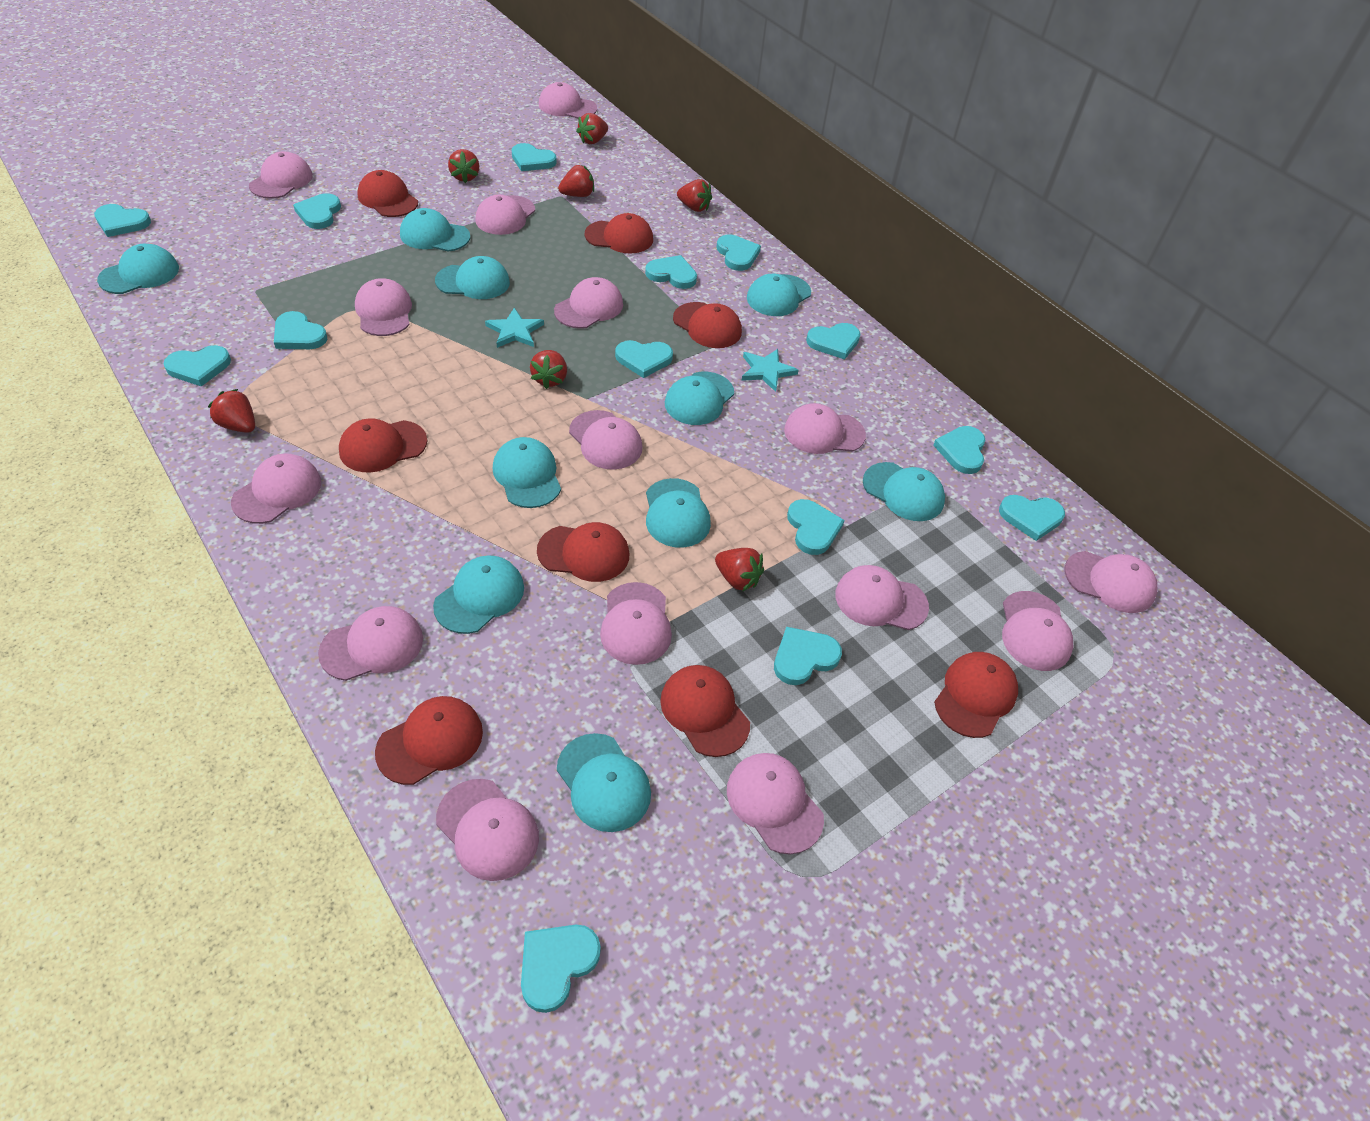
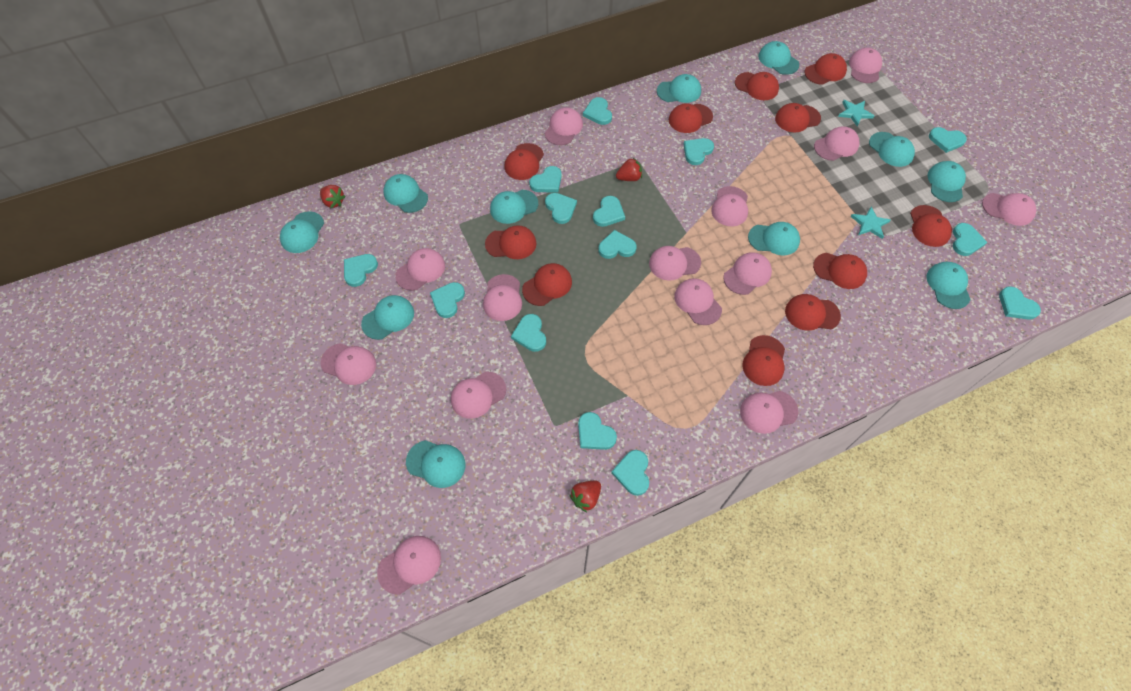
pink cap: [231,453,321,524] [249,151,312,199] [318,606,423,681] [355,278,412,336] [436,779,539,881] [475,195,535,235] [539,82,597,119] [554,277,623,329] [569,410,642,470] [600,582,672,665] [727,753,824,855] [784,403,866,454] [835,565,929,630] [1002,591,1073,671] [1065,551,1157,613] = 15 -> [321,343,376,385] [377,536,441,595] [395,248,445,291] [451,372,506,419] [483,274,522,321] [545,107,583,145] [649,246,701,280] [674,278,722,325] [711,186,748,226] [723,252,772,295] [740,391,798,434] [814,126,860,161] [849,48,882,83] [982,193,1036,226] = 14
red cap: [339,418,427,472] [357,170,418,217] [375,696,483,785] [537,522,629,582] [585,213,653,253] [660,665,750,757] [673,302,742,348] [934,652,1018,738] = 8 -> [485,225,537,259] [504,143,544,180] [522,263,572,306] [669,103,713,133] [735,72,779,100] [742,335,785,386] [775,103,821,133] [785,294,841,331] [804,53,847,85] [813,253,867,289] [910,205,952,247] = 11
red strawberry: [208,389,255,433] [448,149,479,183] [530,350,567,389] [558,165,594,197] [576,113,608,144] [677,179,712,212] [715,548,764,592] = 7 -> [320,185,346,208] [570,481,601,512] [616,158,642,181] = 3
turquoise cap: [97,244,179,294] [400,208,470,252] [433,555,524,634] [435,256,510,299] [492,437,561,508] [557,733,651,832] [646,478,711,548] [665,372,734,425] [747,274,811,316] [863,462,945,521] = 10 -> [280,211,324,253] [361,295,414,340] [383,174,428,213] [406,440,465,488] [490,190,538,224] [657,74,701,103] [748,222,800,255] [758,41,799,75] [869,132,915,167] [926,262,971,309] [927,161,966,202] = 11

